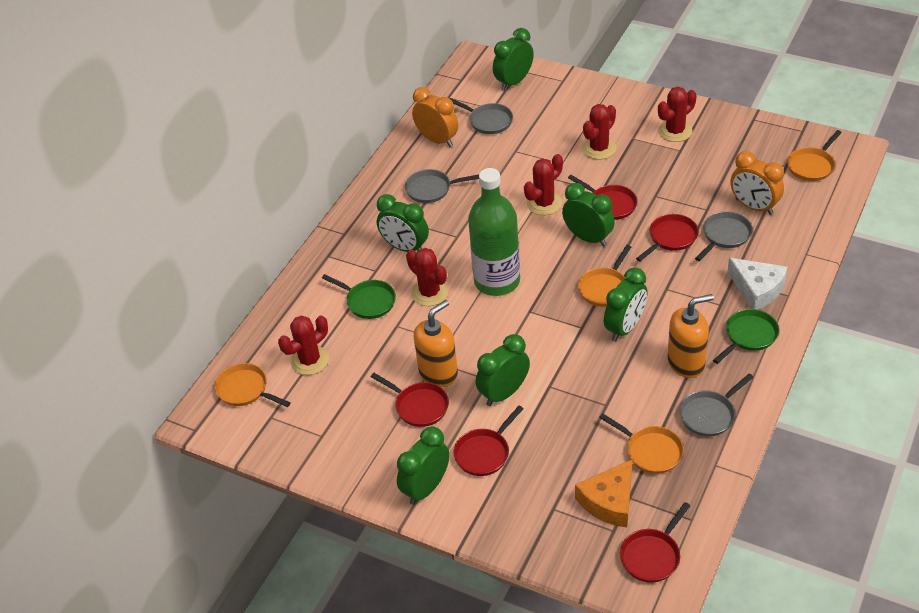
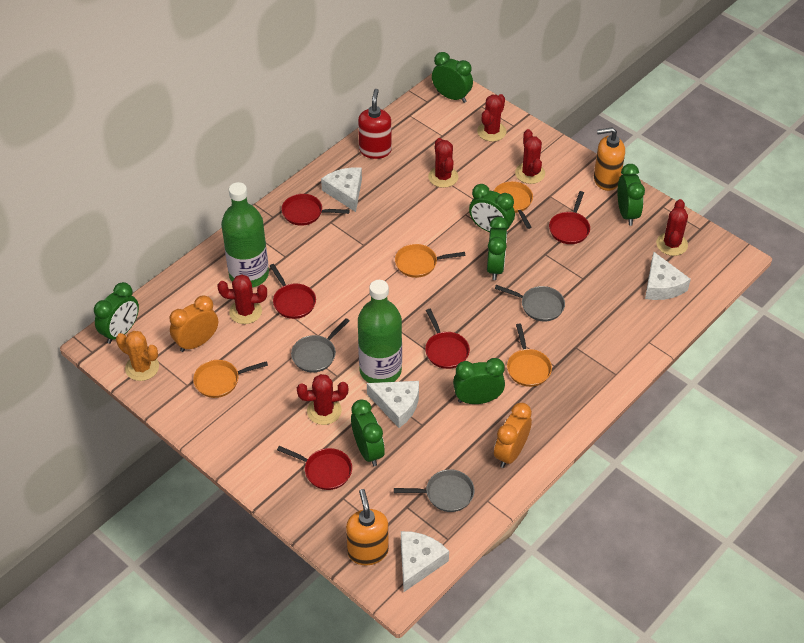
green bottle: [468,168,520,296] = 1 -> [221,182,269,287] [358,280,402,383] = 2
green clock: [377,194,429,252] [397,426,450,505] [476,334,530,406] [493,28,534,91] [562,183,615,246] [604,267,647,342] = 6 -> [94,282,139,344] [351,399,385,466] [432,52,473,103] [453,358,505,404] [469,184,515,232] [487,217,508,280] [618,164,645,226] = 7
green pan: [322,274,396,319] [713,309,779,364] = 2 -> none = 0
grey pan: [405,169,479,203] [450,98,513,134] [679,373,754,436] [695,211,753,261] = 4 -> [291,318,349,373] [394,469,474,512] [495,285,565,322] = 3
orange cactus: none = 0 -> [116,331,159,381] = 1
orange cheese: [575,459,633,528] = 1 -> none = 0
red cactus: [278,315,329,375] [406,248,448,306] [524,154,563,215] [582,104,616,160] [658,87,697,142] = 5 -> [217,274,267,324] [297,374,348,425] [428,138,458,188] [477,94,506,142] [515,129,545,184] [656,199,688,256] = 6
red soap dispenser: none = 0 -> [358,89,392,159] = 1
white cheese: [727,258,788,310] = 1 -> [321,167,362,212] [367,381,419,428] [401,531,449,592] [645,252,691,300] = 4

